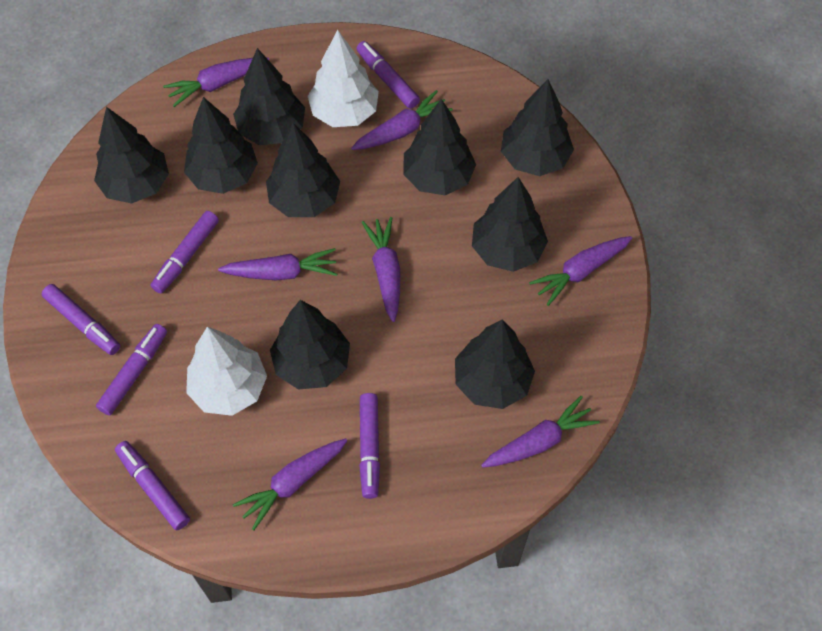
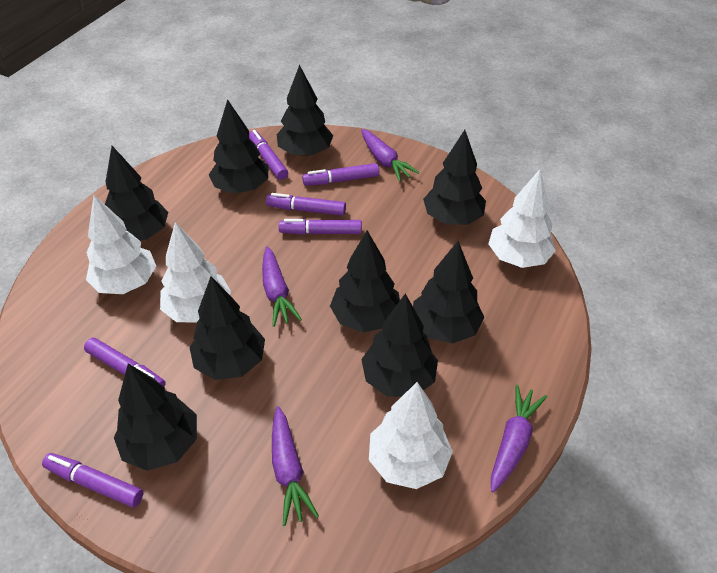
purple carrot: [163,58,269,107] [218,248,337,280] [233,438,348,530] [351,90,453,150] [362,217,400,322] [481,396,600,467] [529,236,632,306] = 7 -> [262,246,302,327] [272,406,319,526] [361,129,419,182] [491,384,547,492] = 4
white tree: [186,327,267,416] [308,30,379,127] = 2 -> [86,195,156,294] [160,222,231,322] [369,382,453,489] [488,169,556,268] = 4

